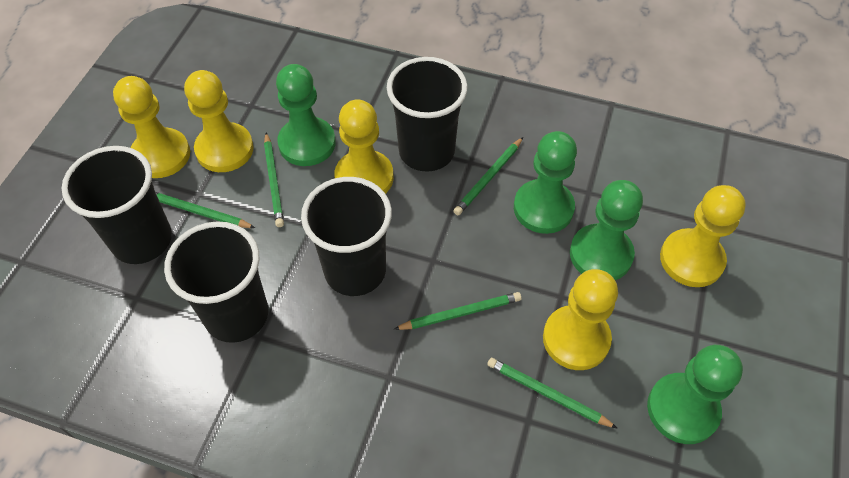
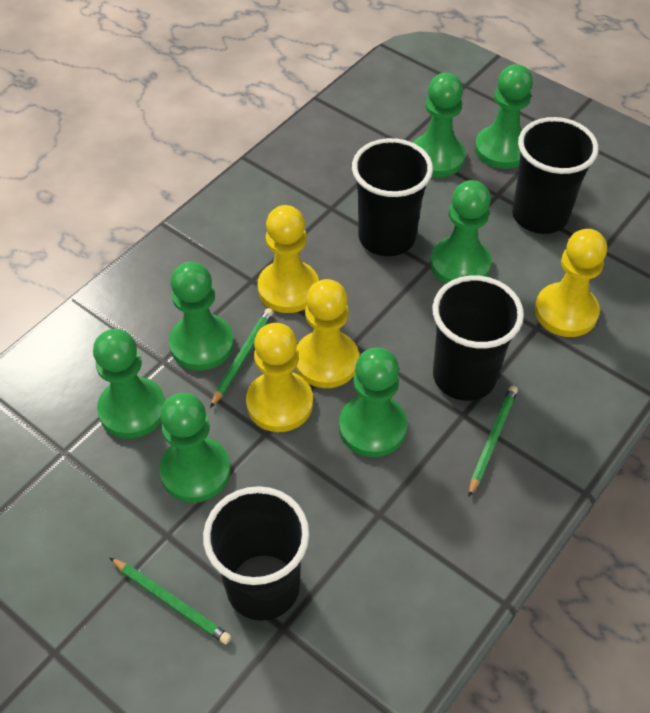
green pawn: [276,64,336,166] [514,131,577,234] [570,180,643,280] [647,345,743,444] = 4 -> [93,329,165,439] [159,393,231,503] [169,262,234,371] [339,348,407,457] [413,73,466,177] [430,180,492,284] [475,64,533,169] = 7
green pencil: [155,192,255,228] [264,132,284,227] [394,292,521,330] [453,137,523,215] [487,358,618,429] = 5 -> [110,558,231,644] [210,308,273,408] [469,385,518,497] = 3
yellow pawn: [113,76,190,178] [184,70,254,172] [334,99,394,194] [543,269,618,370] [660,185,746,287] = 5 -> [246,323,313,432] [258,205,319,313] [295,279,359,388] [535,229,607,337] = 4

